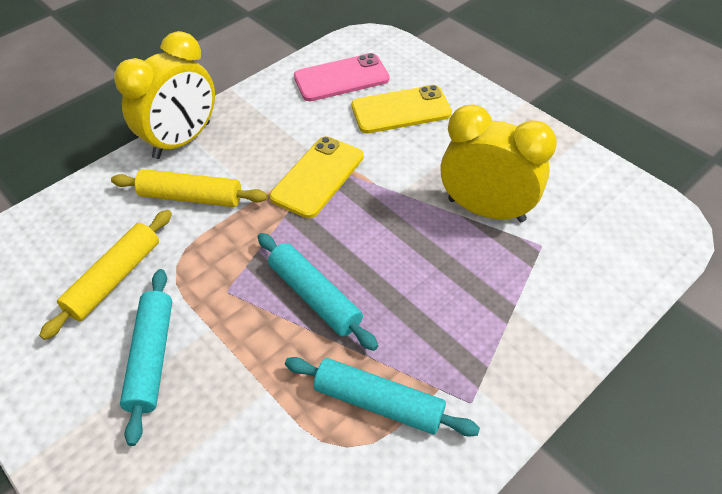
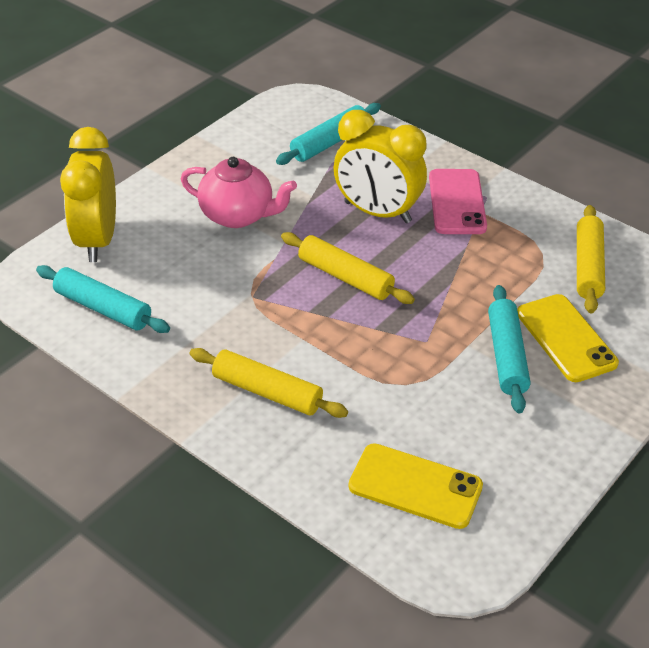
pink teapot: none = 0 -> [181,157,297,228] = 1
yellow rolling pin: [39,210,172,340] [111,169,268,207] = 2 -> [189,348,348,418] [281,232,415,304] [577,205,605,313] = 3

